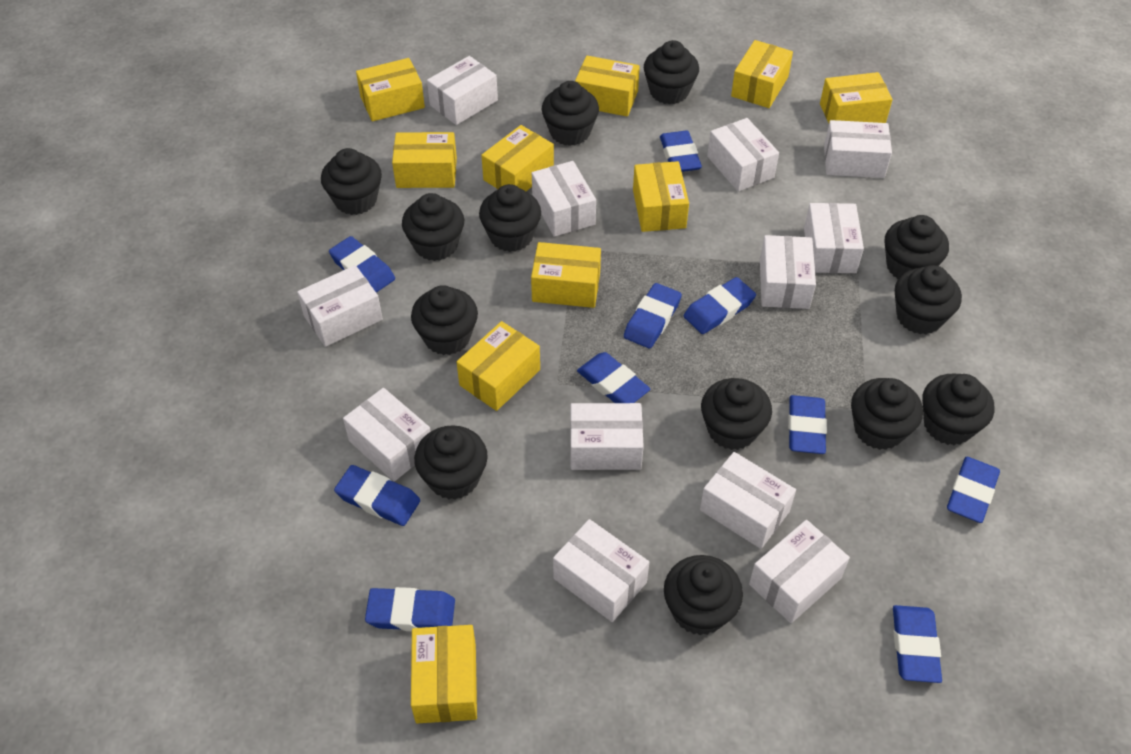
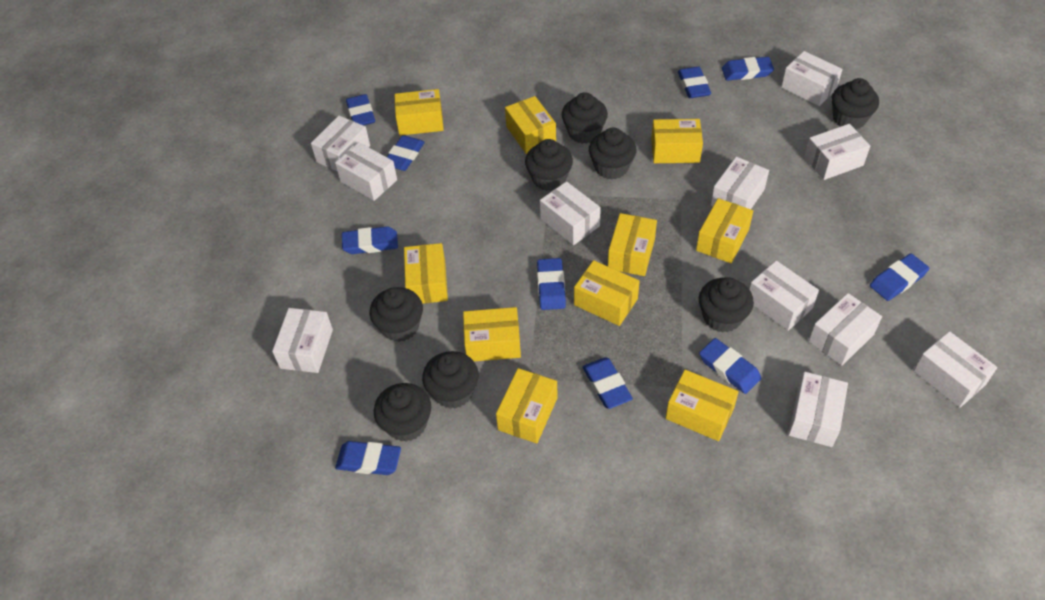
black cupcake: [321,148,382,215] [402,193,464,261] [411,285,478,355] [414,425,488,500] [479,184,541,252] [542,81,599,146] [644,40,699,104] [664,555,743,636] [701,378,772,450] [851,378,923,450] [884,215,949,279] [895,265,962,334] [922,374,995,445] = 13 -> [369,287,423,342] [374,383,431,442] [422,351,479,409] [525,139,573,191] [562,92,608,144] [589,128,636,180] [699,278,754,333] [832,78,879,130] = 8
white box: [297,265,383,347] [343,388,431,481] [427,56,498,125] [532,161,596,237] [553,519,649,622] [570,403,644,470] [700,452,796,549] [707,118,779,192] [749,520,850,623] [760,235,816,309] [804,203,864,273] [824,120,892,178] = 12 -> [272,308,333,373] [311,116,370,172] [335,142,397,201] [540,181,601,245] [711,157,769,209] [749,261,819,331] [782,51,842,106] [788,372,848,447] [804,124,870,180] [809,293,882,366] [914,331,997,408] = 11

